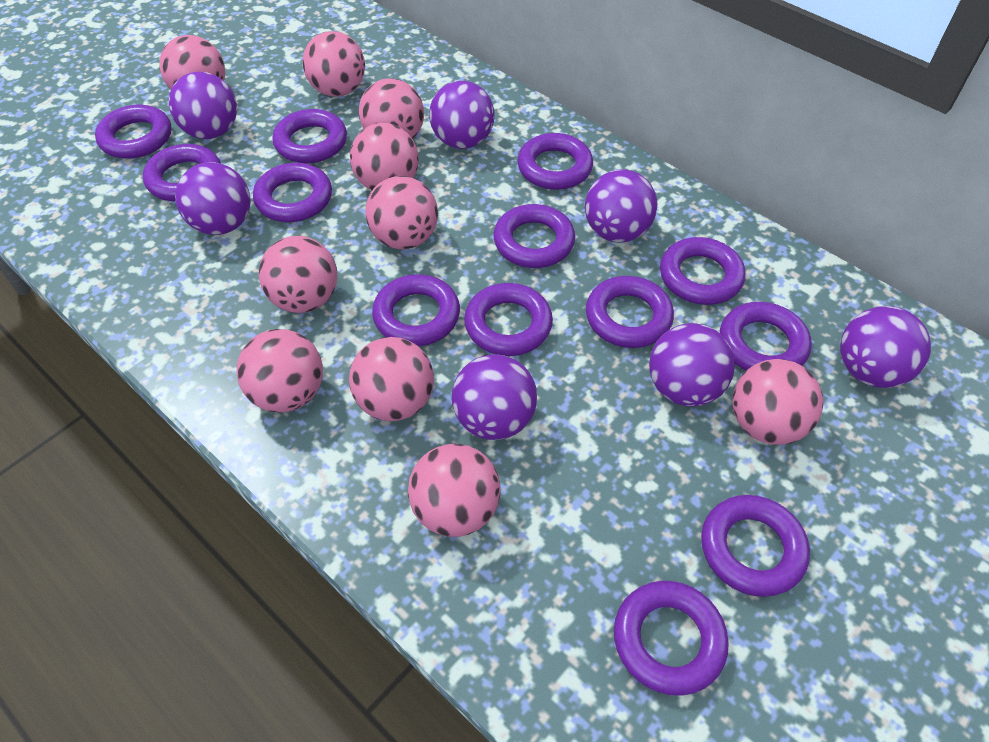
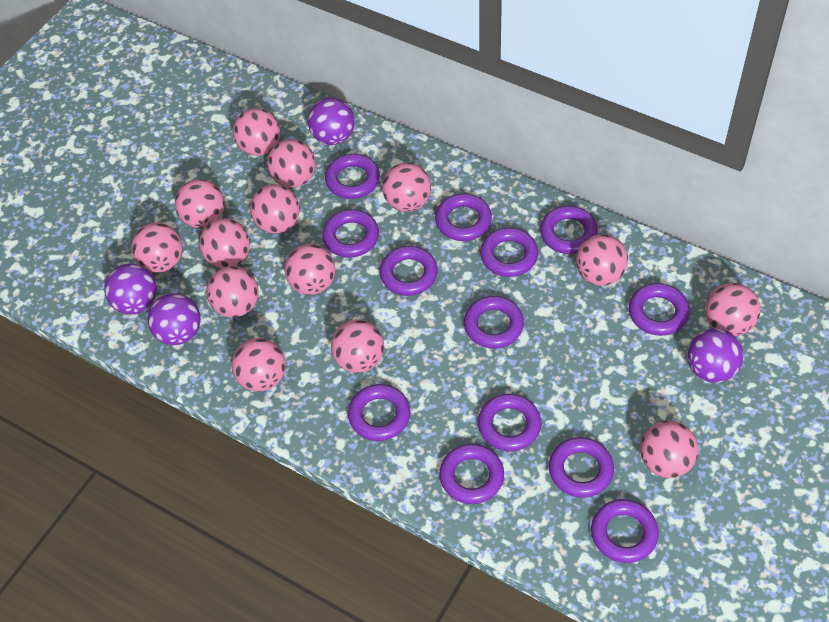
pink ball: [159,35,225,90] [236,329,323,413] [258,236,337,313] [303,31,365,97] [349,337,434,421] [350,123,419,190] [359,78,424,139] [365,176,438,249] [408,444,501,537] [732,359,823,445] = 10 -> [132,223,183,273] [175,179,224,228] [199,218,250,268] [207,266,259,318] [232,338,286,392] [233,108,280,156] [250,184,300,233] [267,139,315,188] [284,244,336,295] [331,320,384,373] [382,163,431,212] [576,234,628,286] [640,421,699,478] [706,283,760,336] = 14
purple ball: [169,72,237,139] [175,162,251,235] [429,81,495,149] [452,354,537,440] [585,169,657,243] [649,323,735,407] [840,306,931,388] = 7 -> [104,264,157,315] [147,293,201,345] [308,97,355,145] [687,328,743,383] = 4

